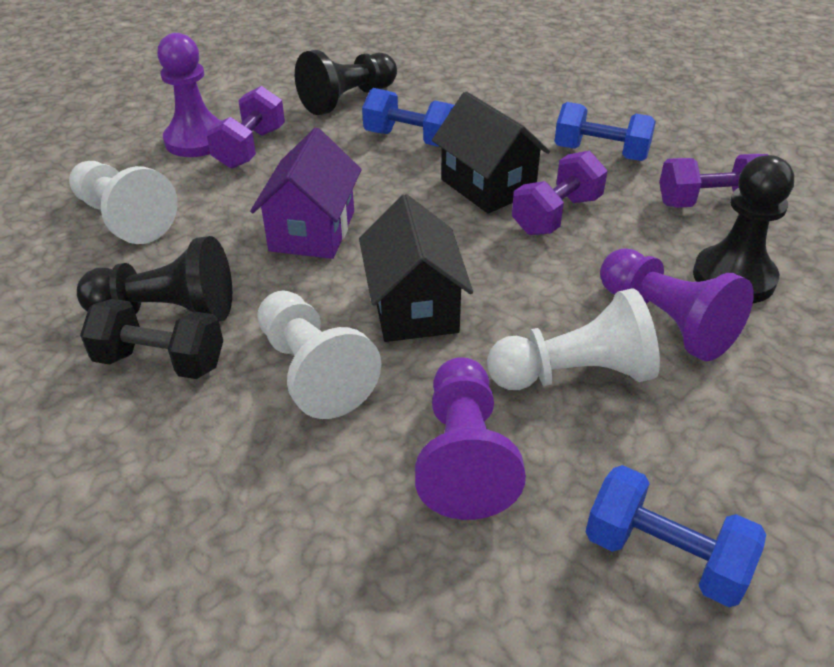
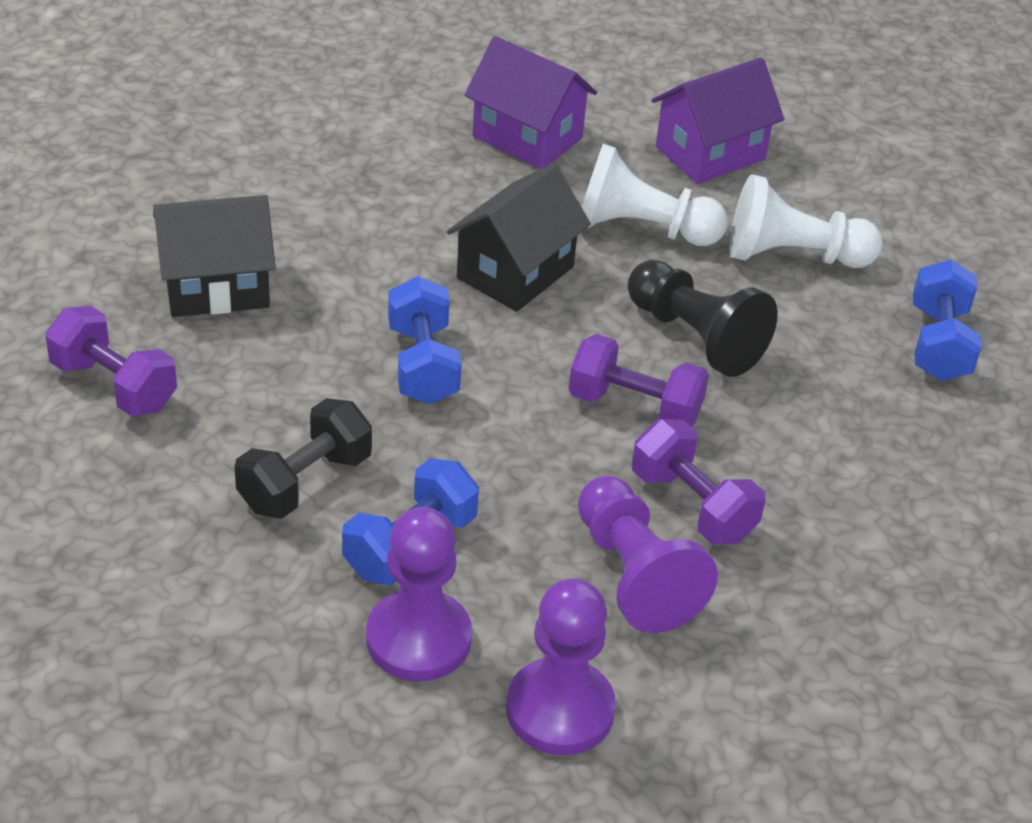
black pawn: [77,236,232,322] [295,50,397,115] [693,155,794,303] = 3 -> [627,260,778,377] = 1
purple house: [250,127,362,259] = 1 -> [464,36,597,169] [651,58,784,184] = 2
white pawn: [69,161,178,244] [258,290,381,419] [487,288,660,390] = 3 -> [582,144,728,246] [729,174,883,268] = 2

